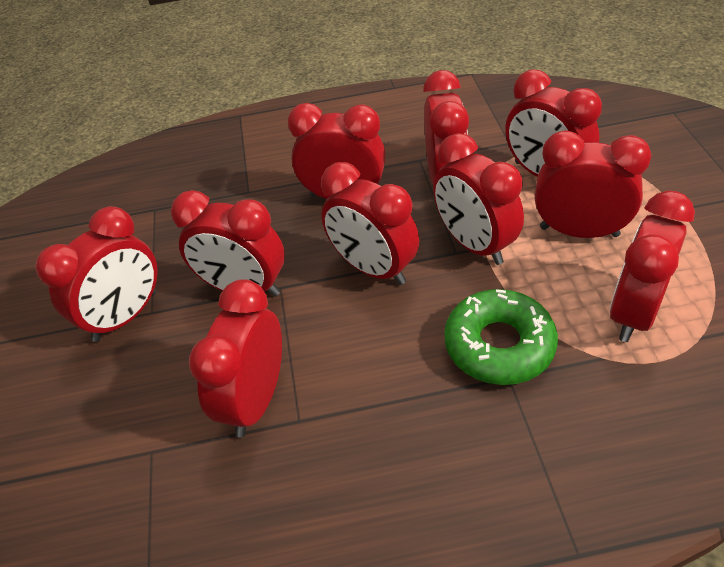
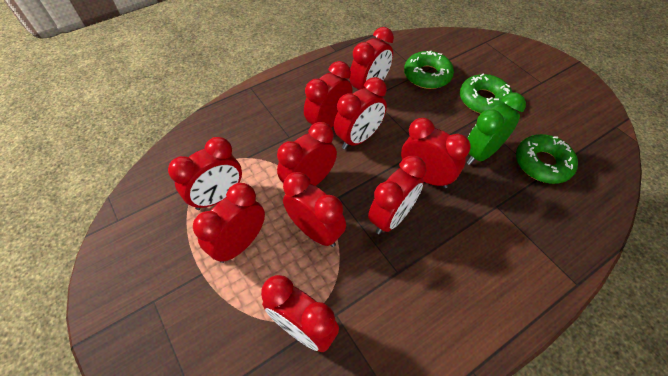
green clock: none = 0 -> [467,92,526,165] = 1
green donut: [444,289,558,385] = 1 -> [404,50,454,89] [460,74,513,114] [516,134,578,184] = 3

